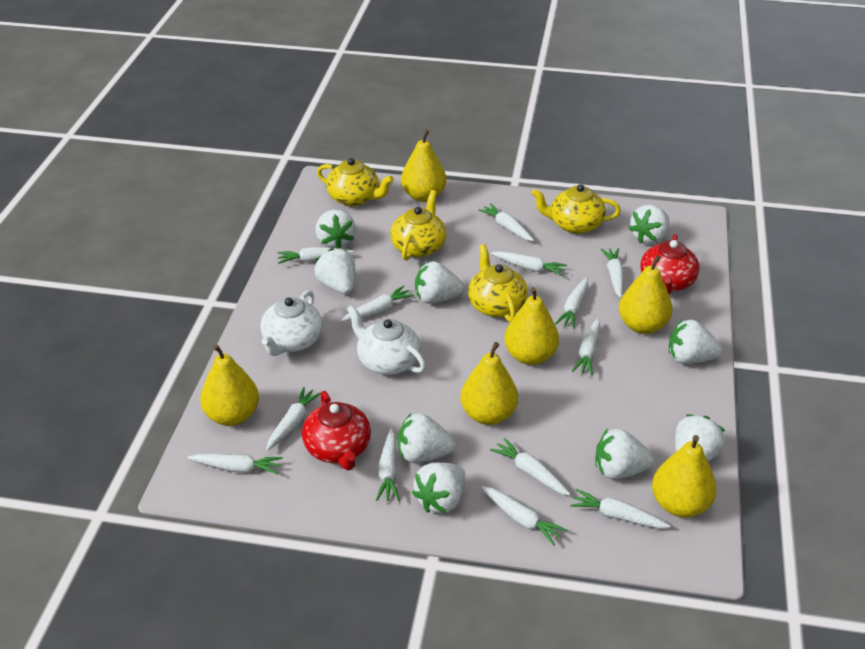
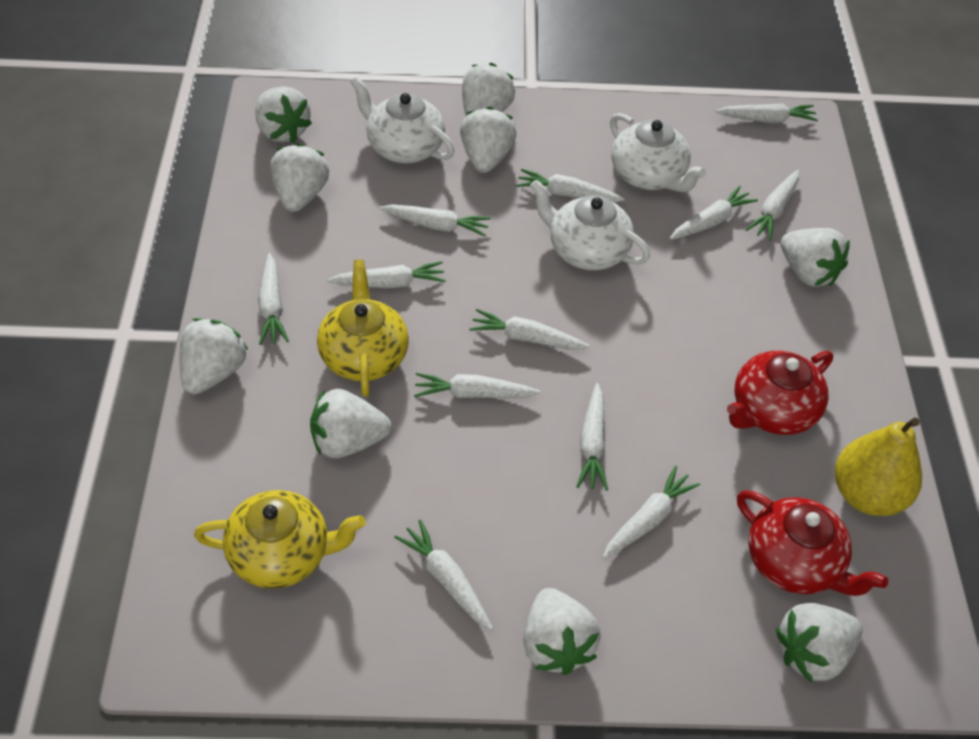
white carrot: [187,454,283,475] [266,387,321,451] [277,247,355,264] [341,285,414,322] [376,428,400,501] [478,203,534,241] [481,486,567,546] [490,438,571,496] [491,251,567,276] [555,277,588,329] [570,489,670,528] [572,318,600,376] [601,248,624,298] = 13 -> [258,253,289,345] [327,261,446,289] [379,204,491,237] [394,519,493,630] [414,373,540,398] [469,309,590,350] [516,169,625,202] [576,383,608,491] [603,466,700,559] [670,186,758,240] [716,103,818,123] [746,170,799,240] = 12
white teapot: [260,290,323,356] [347,305,426,375] = 2 -> [351,77,455,164] [530,180,650,270] [610,113,706,192] = 3
yellow pear: [200,344,259,426] [401,130,446,202] [460,342,518,425] [504,287,559,365] [619,255,673,334] [652,435,717,517] = 6 -> [835,418,922,516] = 1
yellow teapot: [317,158,394,206] [390,190,446,261] [468,244,528,322] [531,184,621,234] = 4 -> [194,490,366,589] [317,260,409,397] = 2

